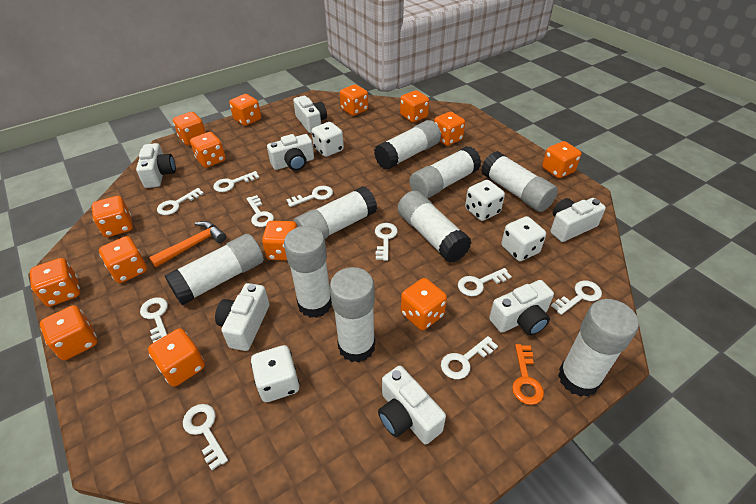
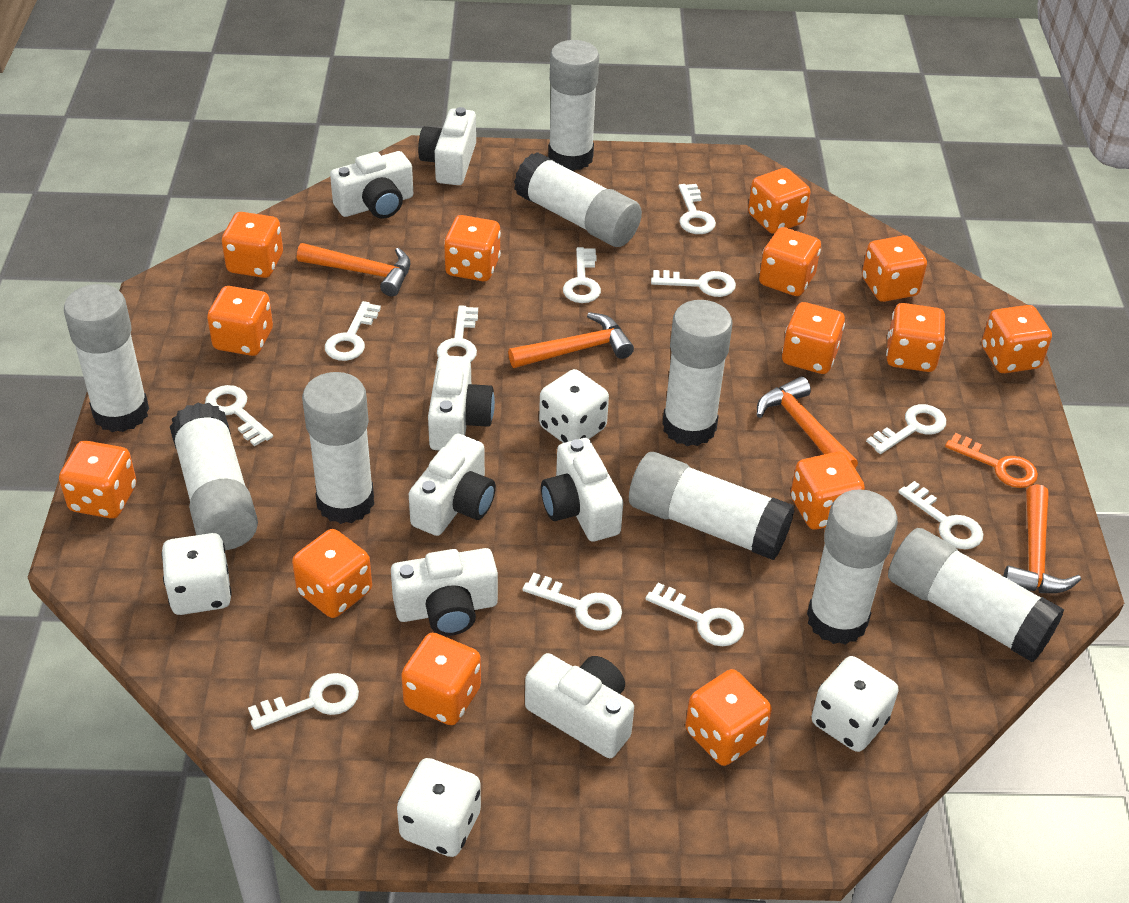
orange hammer: [149,221,226,267] = 1 -> [297,243,410,297] [508,312,634,368] [757,376,858,469] [1003,484,1081,593] = 4
white key: [140,297,168,343] [157,188,204,215] [183,404,228,470] [213,171,259,192] [247,195,274,227] [286,186,333,207] [375,223,398,261] [441,336,498,379] [458,268,512,296] [551,280,602,315] = 10 -> [205,385,273,446] [248,673,359,730] [325,301,381,361] [437,305,478,361] [522,573,622,631] [563,247,601,303] [645,583,744,646] [651,270,736,297] [679,184,716,234] [866,404,946,454] [898,481,984,549] = 11

